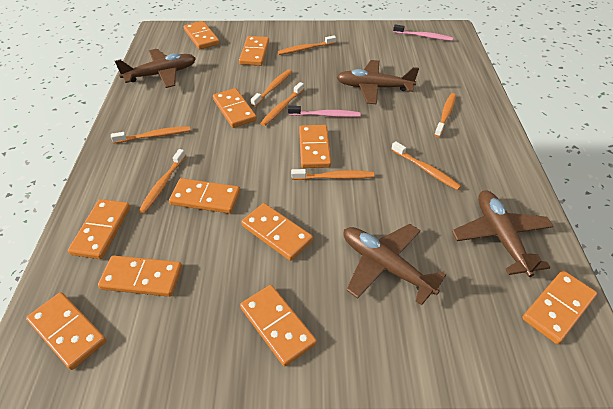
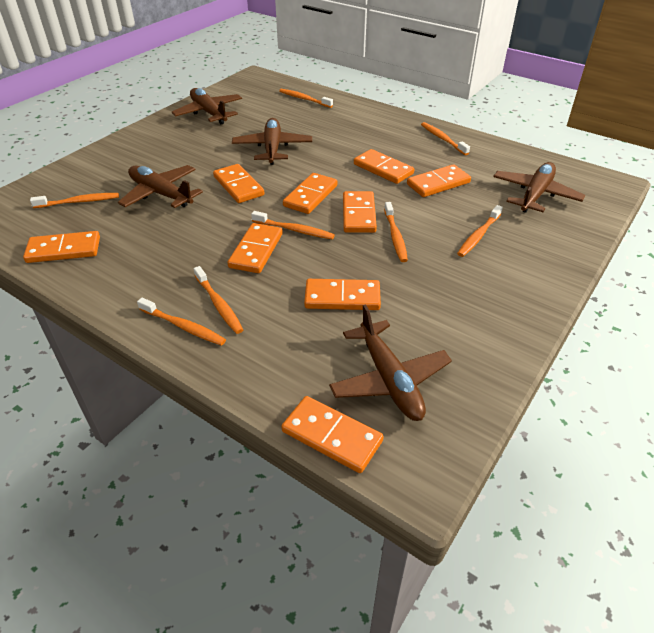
brown plane: [115,49,196,88] [337,60,419,104] [344,224,446,305] [452,190,554,277] = 4 -> [118,165,203,208] [172,88,242,124] [232,118,312,165] [329,304,452,421] [493,162,585,213] = 5
orange domino: [26,292,107,370] [68,199,130,259] [98,255,182,297] [169,178,240,214] [184,21,220,49] [213,88,257,128] [239,36,269,66] [240,285,317,367] [241,203,313,261] [299,125,331,168] [522,270,597,344] = 11 -> [23,231,100,263] [213,164,264,203] [228,223,283,273] [281,396,384,473] [283,173,338,214] [304,279,381,310] [343,191,377,233] [354,149,415,184] [407,164,471,197] = 9
pink toothbrush: [288,106,361,117] [393,25,453,41] = 2 -> none = 0

